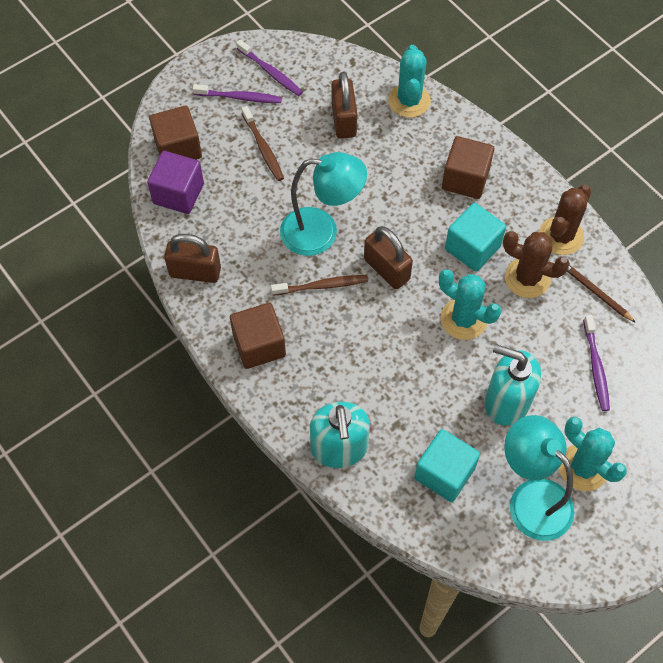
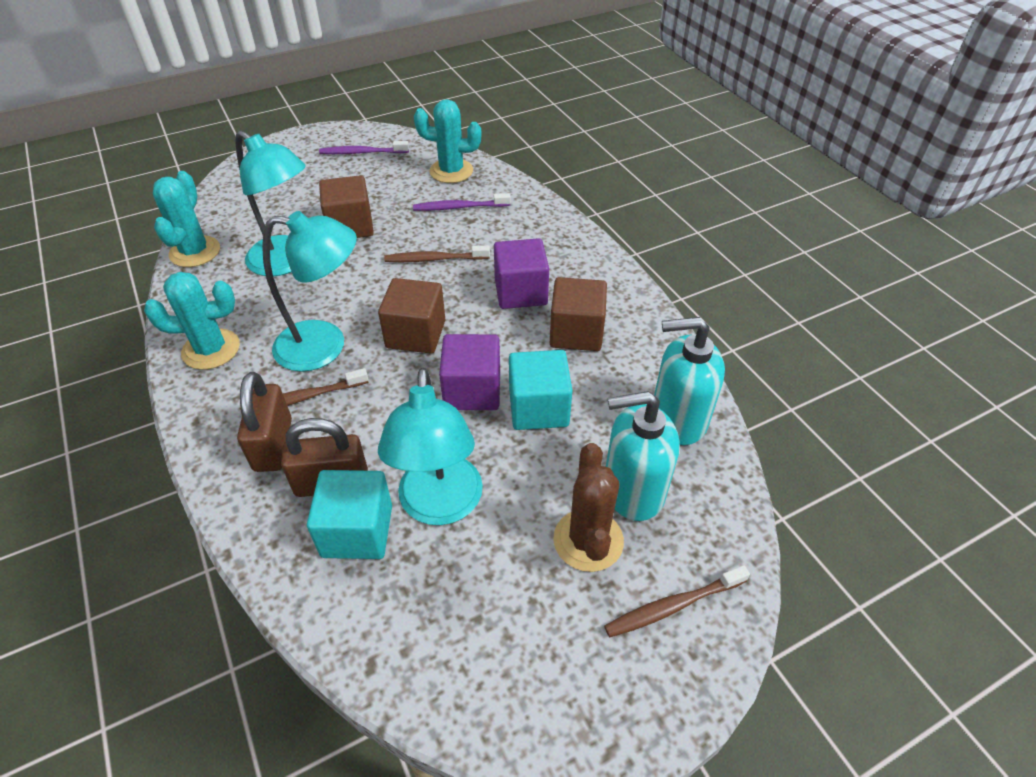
brown cactus: [503,231,570,298] [539,185,591,255] = 2 -> [553,443,624,572] = 1
brown padlock: [164,234,221,283] [331,72,357,139] [364,226,413,289] = 3 -> [237,372,292,472] [281,418,368,497] = 2
brown pencil: [567,265,636,323] = 1 -> none = 0
brown toothbrush: [242,106,284,181] [271,275,368,295] = 2 -> [241,368,369,414] [384,245,490,262] [604,565,750,637] = 3
purple cube: [147,151,204,214] = 1 -> [439,334,500,410] [494,238,549,309] = 2
purple toothbrush: [193,84,282,103] [236,39,303,96] [583,315,610,411] = 3 -> [319,141,409,154] [413,193,511,211] = 2
turquoise lamp: [280,152,367,256] [504,415,574,541] = 2 -> [236,131,306,276] [262,211,357,372] [378,368,483,525] = 3

